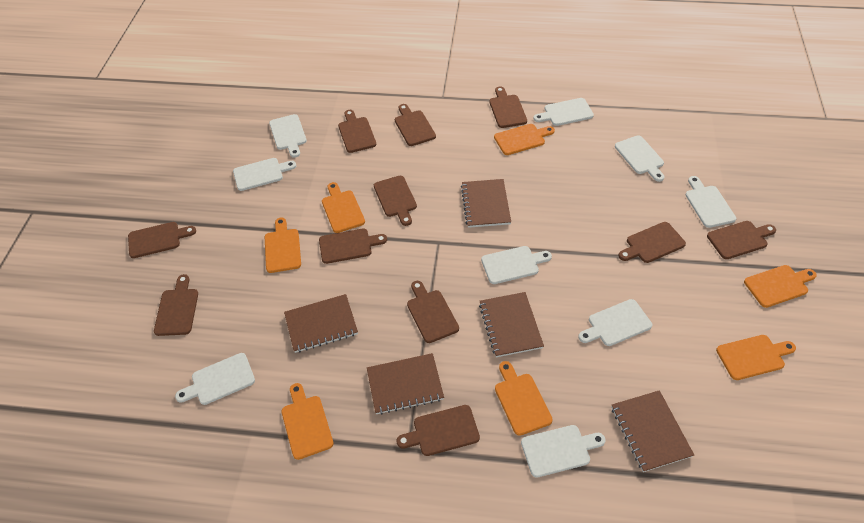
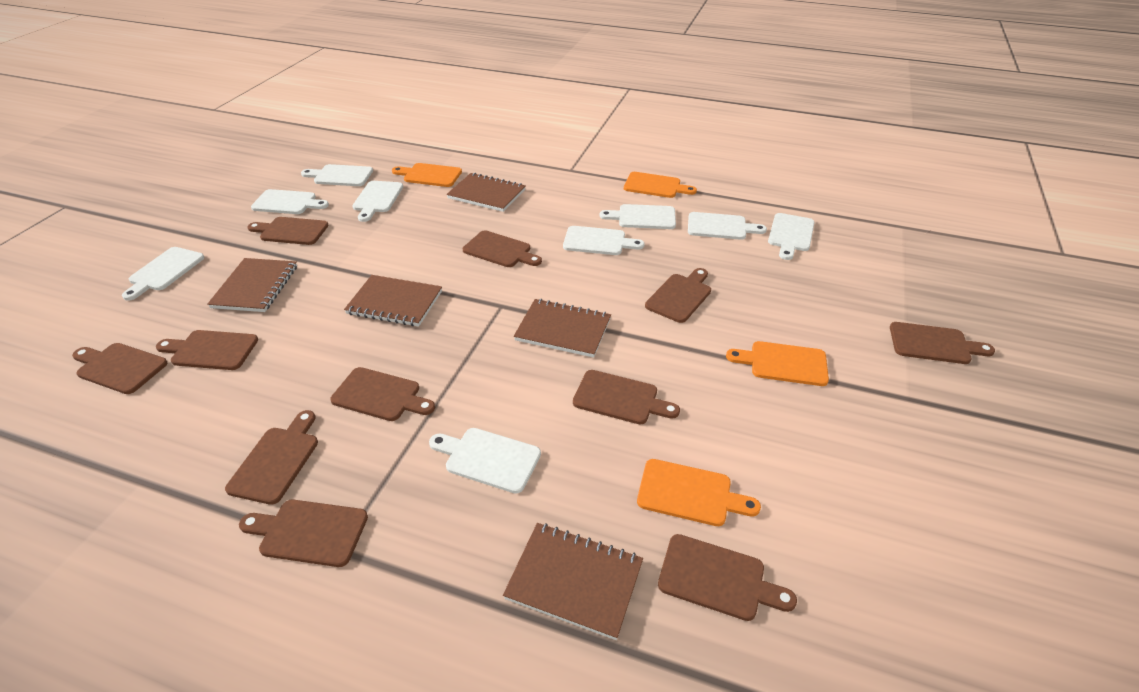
orange cutting board: [265,218,301,273] [281,383,334,460] [322,182,365,233] [494,124,555,155] [495,361,553,436] [716,335,796,380] [744,265,817,308] = 7 -> [392,163,462,187] [624,172,697,198] [637,459,761,526] [726,341,829,386] = 4

